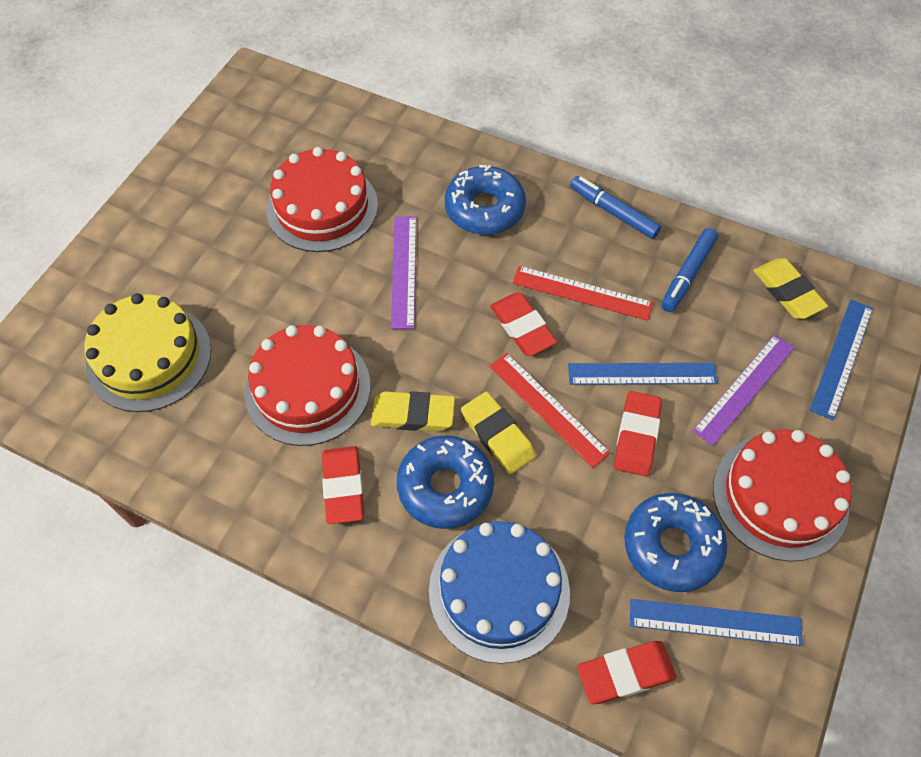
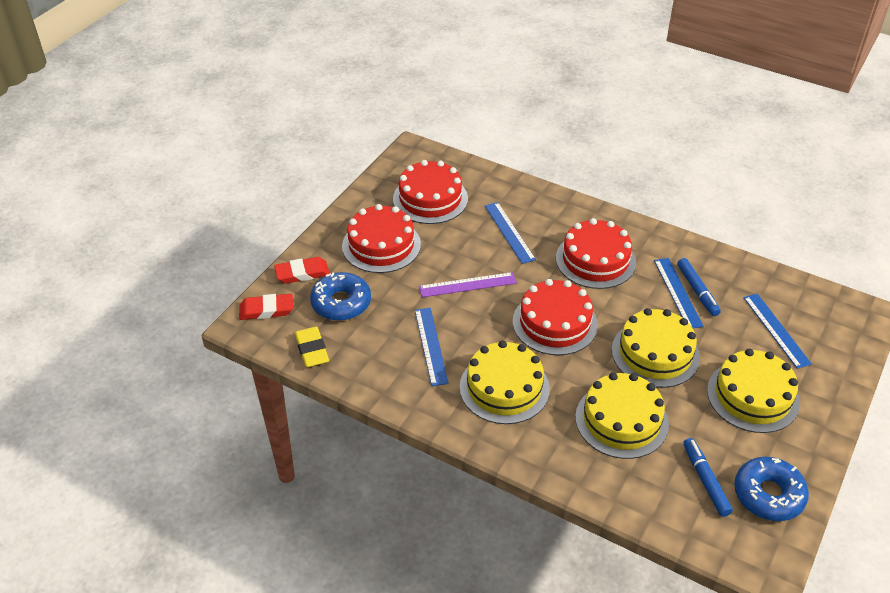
blue cake: [429,521,570,664] = 1 -> none = 0
blue donut: [397,435,494,529] [445,165,526,235] [624,493,727,592] = 3 -> [310,272,371,321] [734,457,809,521] = 2
blue ruler: [568,363,718,385] [630,599,803,646] [810,300,873,420] = 3 -> [415,308,449,386] [485,202,536,264] [654,258,703,328] [743,294,812,369] = 4
purple ruler: [391,216,416,329] [693,335,795,446] = 2 -> [419,272,517,297] = 1
red cake: [244,325,370,446] [266,147,378,252] [713,430,852,561] = 3 -> [342,204,421,273] [393,160,468,224] [513,279,598,355] [556,218,636,289] = 4
red eraser: [322,446,364,524] [490,293,557,356] [577,641,677,704] [614,391,662,476] = 4 -> [239,294,293,320] [274,257,330,284] = 2
red ruler: [489,353,611,468] [513,266,653,321] = 2 -> none = 0
yellow cake: [84,293,211,412] = 1 -> [460,340,550,424] [575,372,669,459] [612,308,700,388] [707,349,800,433] = 4
yellow eraser: [371,391,455,431] [461,392,536,474] [753,258,828,319] = 3 -> [295,326,329,367] = 1

